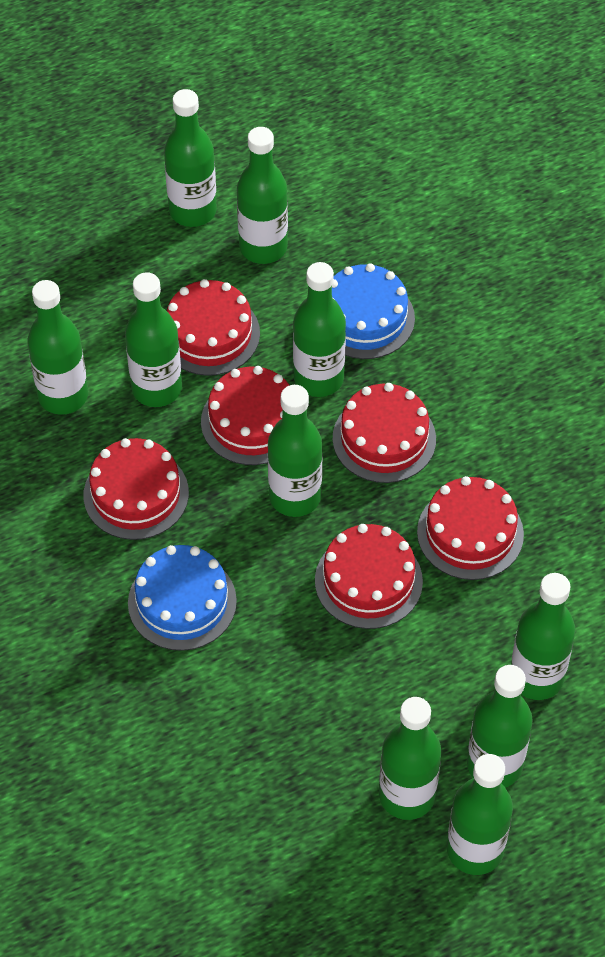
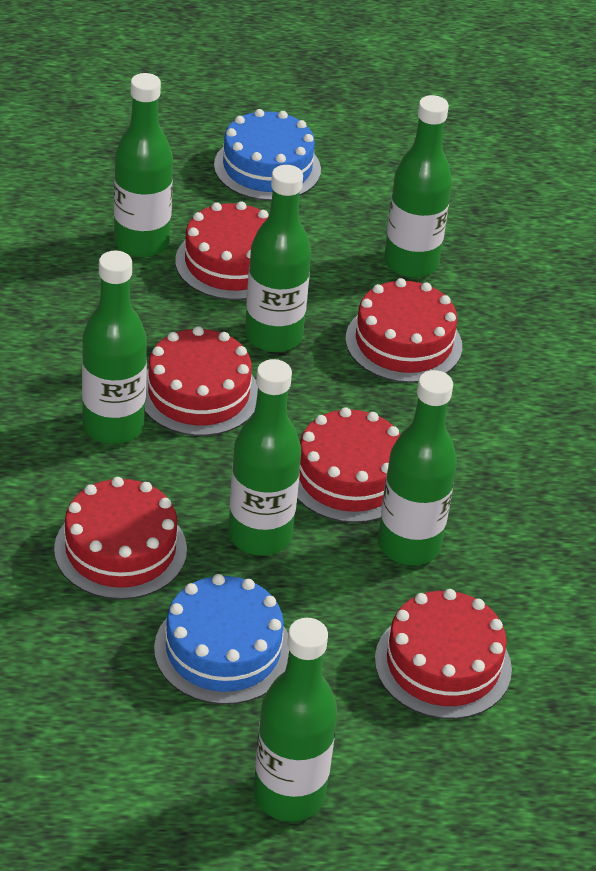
green bottle: [28,280,88,415] [125,272,182,407] [164,89,217,227] [237,127,288,264] [268,385,322,517] [293,262,346,397] [379,697,441,820] [447,754,513,875] [467,665,533,788] [511,573,575,700] = 10 -> [82,251,147,444] [114,73,173,258] [228,359,301,555] [245,165,311,352] [253,618,337,822] [378,370,457,565] [384,95,452,278] = 7

